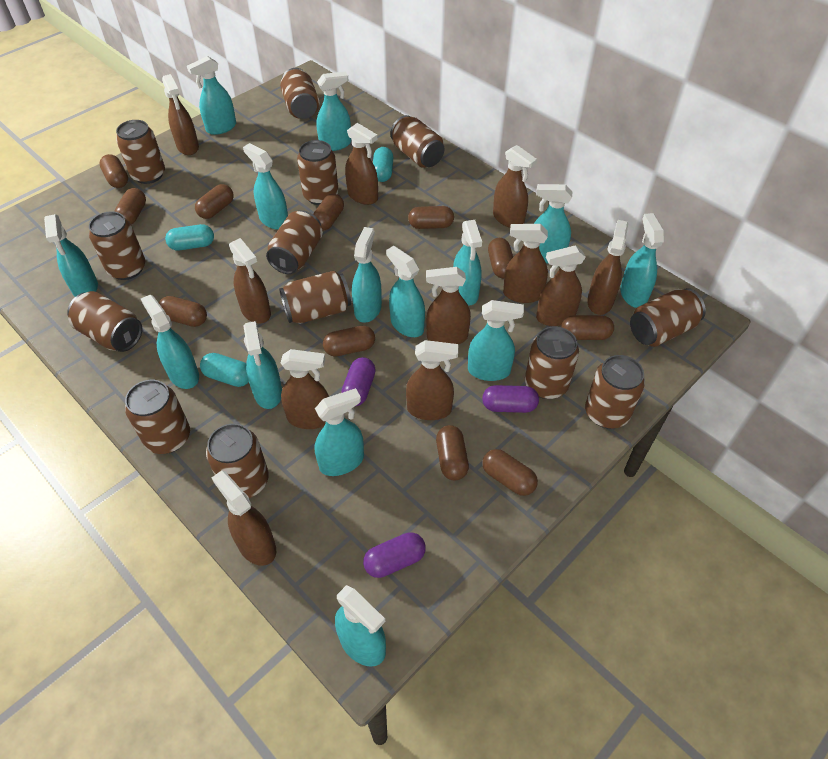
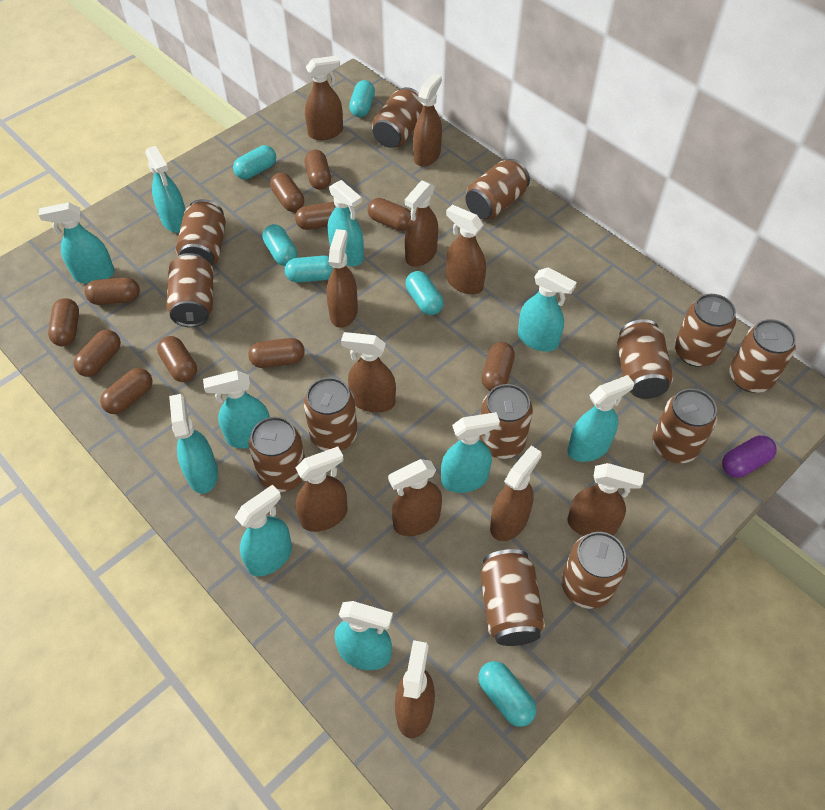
purple capsule: [341,357,376,406] [363,532,426,578] [482,385,539,413] = 3 -> [722,435,777,478] = 1
turquoise capsule: [165,224,214,250] [200,353,249,387] [373,147,393,182] = 3 -> [233,145,276,179] [262,224,297,266] [285,255,333,283] [349,80,375,117] [405,271,444,315] [478,661,536,727] = 6
turquoise spray bottle: [44,214,98,297] [141,294,199,389] [187,56,236,135] [243,143,288,230] [243,321,282,409] [315,388,364,476] [316,71,351,151] [335,585,386,667] [352,227,382,323] [386,246,425,337] [453,220,482,306] [468,300,524,381] [534,184,572,263] [620,213,665,308] = 14 -> [39,202,115,284] [145,146,186,233] [169,394,218,494] [203,370,270,448] [235,484,292,576] [328,180,364,266] [334,601,393,670] [441,412,500,493] [518,267,577,352] [567,375,634,462] = 10

